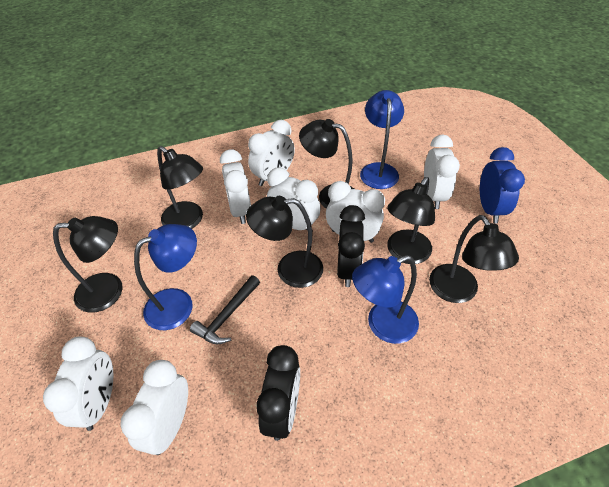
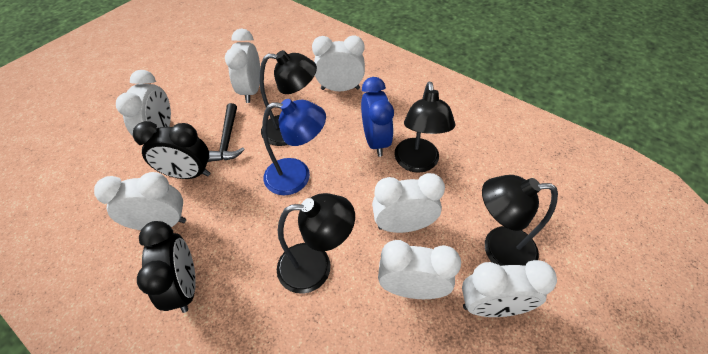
black lamp: [53,216,123,313] [157,146,203,229] [246,196,323,288] [299,119,354,209] [387,177,435,264] [429,215,519,303] = 6 -> [259,50,317,146] [277,193,355,294] [394,81,456,173] [482,175,558,266] = 4
blue lamp: [134,224,197,330] [352,255,419,344] [360,90,404,189] = 3 -> [262,99,326,195] = 1

